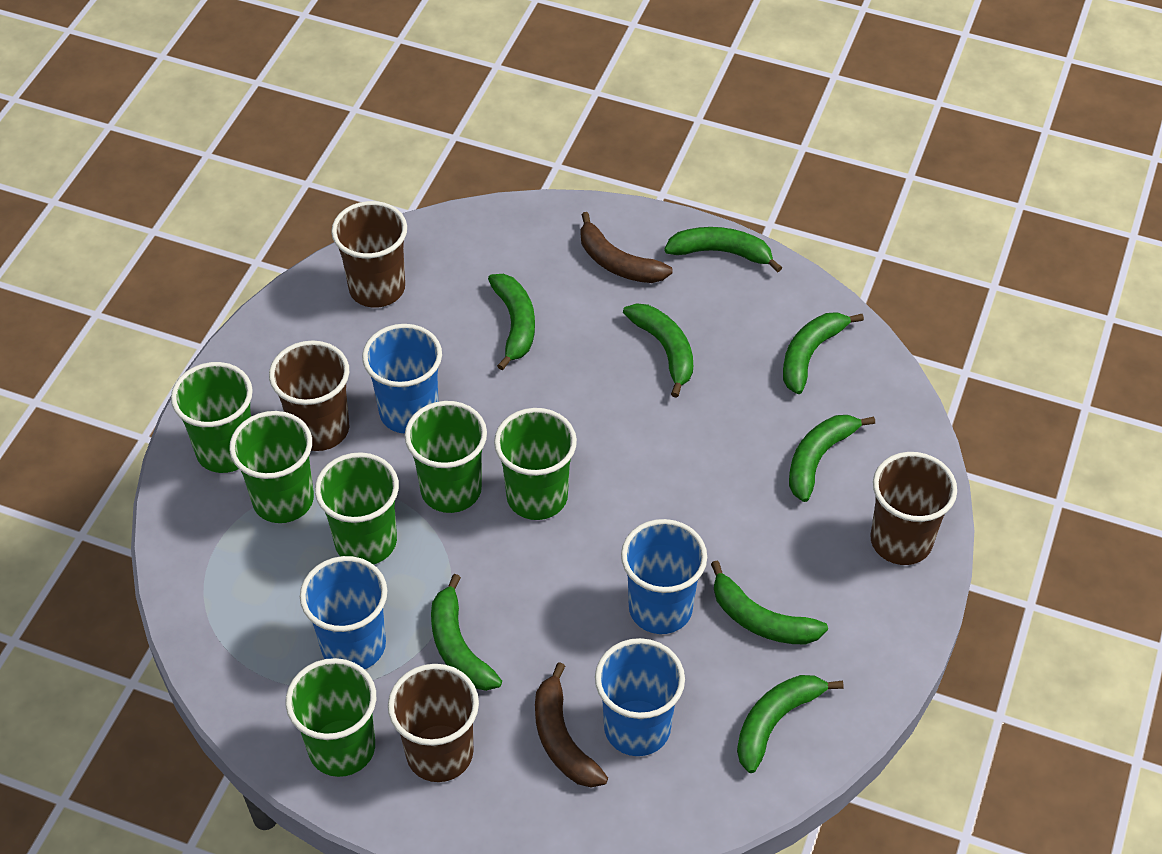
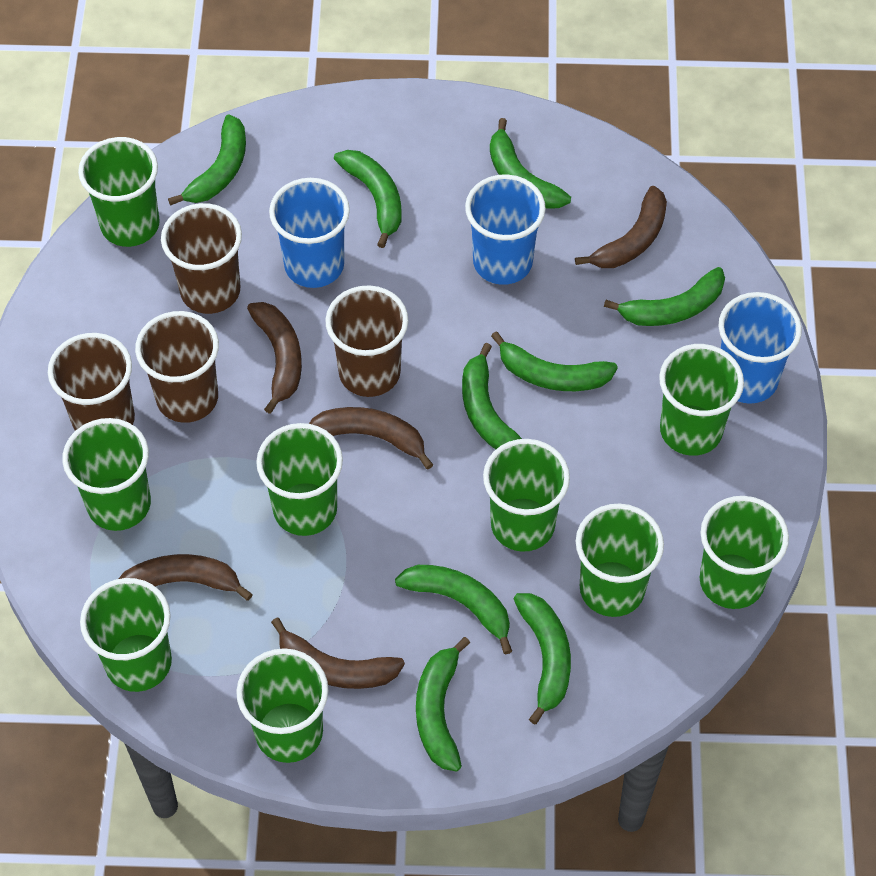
blue cup: [300,556,388,669] [362,324,442,434] [595,638,685,756] [621,519,707,634] = 4 -> [269,178,350,288] [465,174,546,285] [718,292,802,404] = 3
brown banana: [535,662,608,787] [581,212,673,283] = 2 -> [119,554,253,601] [247,302,302,414] [271,618,405,689] [309,407,433,469] [575,186,667,268] = 5
green banana: [431,574,502,691] [488,274,535,370] [623,303,693,398] [664,227,782,272] [711,561,828,645] [737,675,844,773] [783,312,864,394] [789,415,875,502] = 8 -> [168,114,246,206] [334,150,401,248] [395,565,512,655] [416,637,470,772] [462,343,522,450] [490,118,571,209] [491,331,618,391] [514,593,571,725] [604,267,725,326] = 9
green cup: [171,362,253,473] [229,411,314,523] [286,658,376,777] [315,452,399,564] [405,401,487,513] [494,408,577,520] = 6 -> [62,418,151,531] [78,137,160,247] [80,578,172,692] [236,648,328,763] [256,423,343,536] [483,439,570,552] [576,504,664,617] [659,344,744,456] [700,496,789,609] = 9

